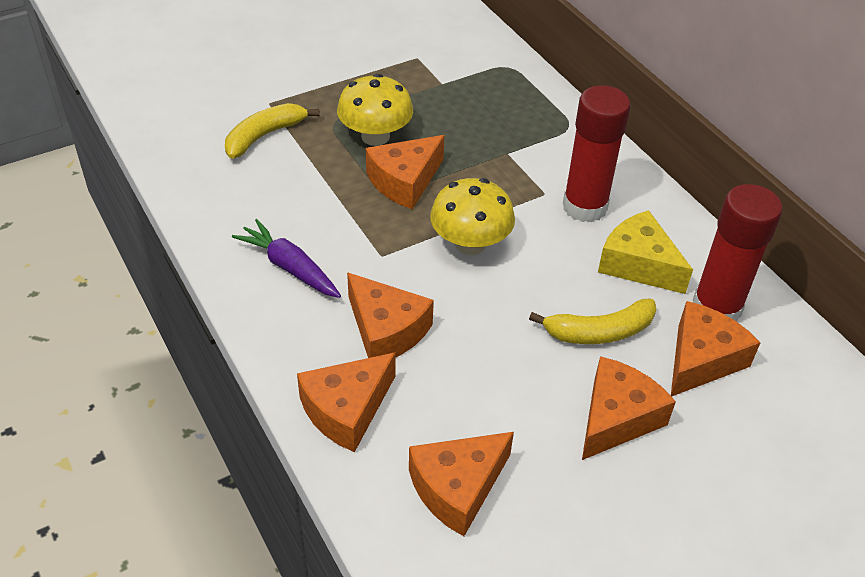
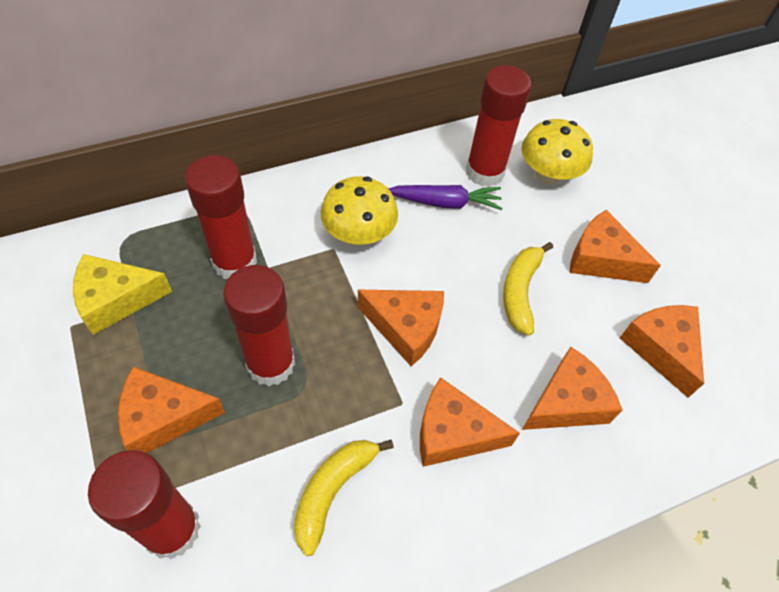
red glue stick: [563,85,631,222] [693,184,782,322] = 2 -> [88,450,201,559] [185,155,257,279] [223,265,295,386] [466,65,531,187] = 4

